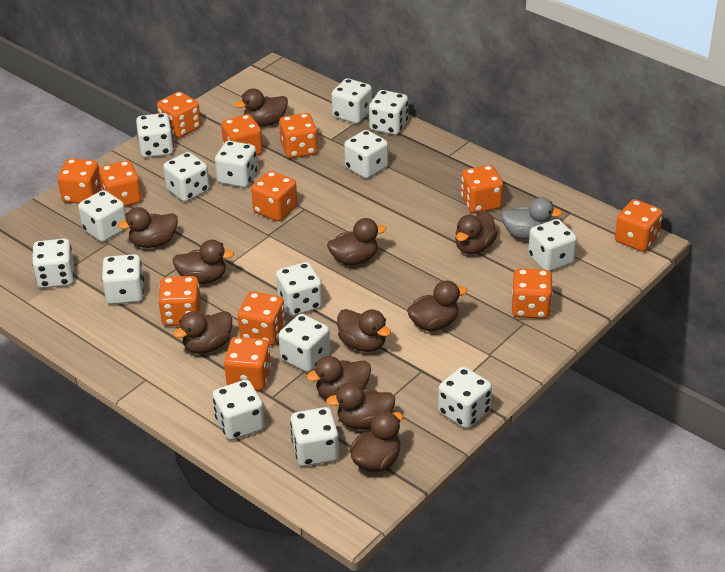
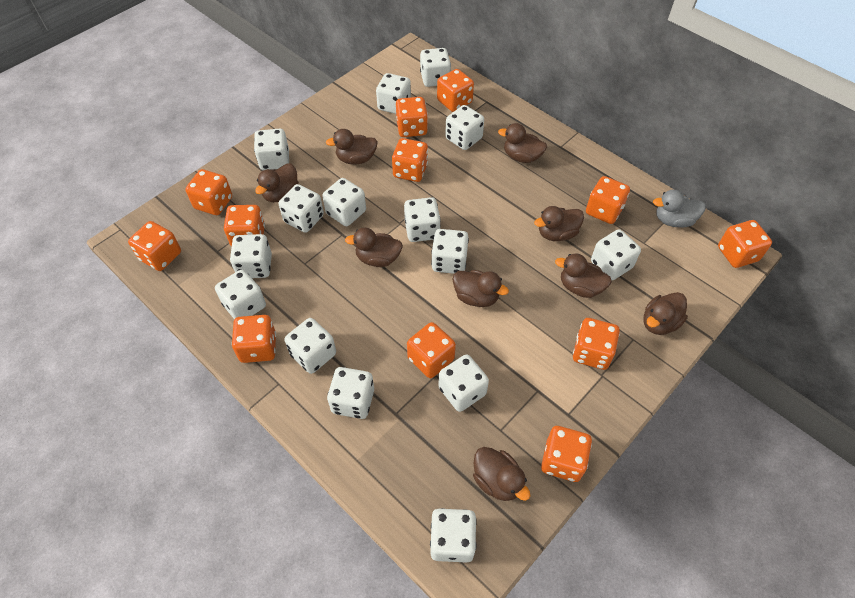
brown duck: [118,207,178,248] [172,240,234,284] [173,311,232,354] [235,89,288,126] [306,356,371,398] [326,383,395,430] [327,218,386,265] [337,309,391,352] [350,411,403,472] [407,280,467,331] [455,212,497,254] = 11 -> [255,163,299,202] [326,129,378,165] [345,227,403,267] [452,270,509,307] [473,447,531,501] [498,123,547,163] [534,206,584,241] [555,253,612,298] [644,292,688,335] = 9

